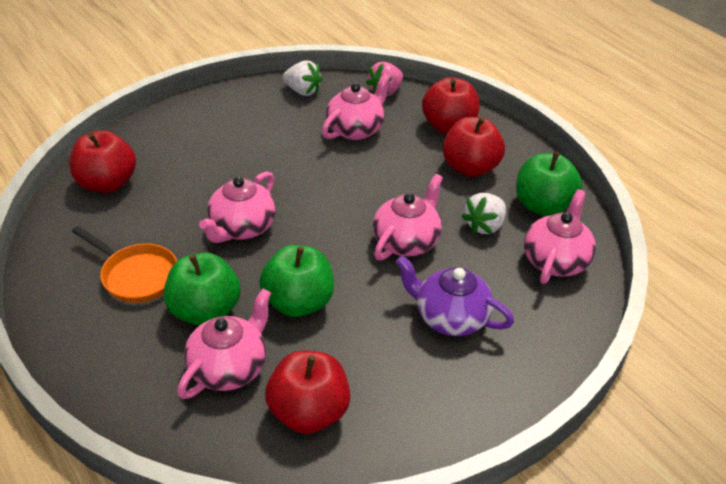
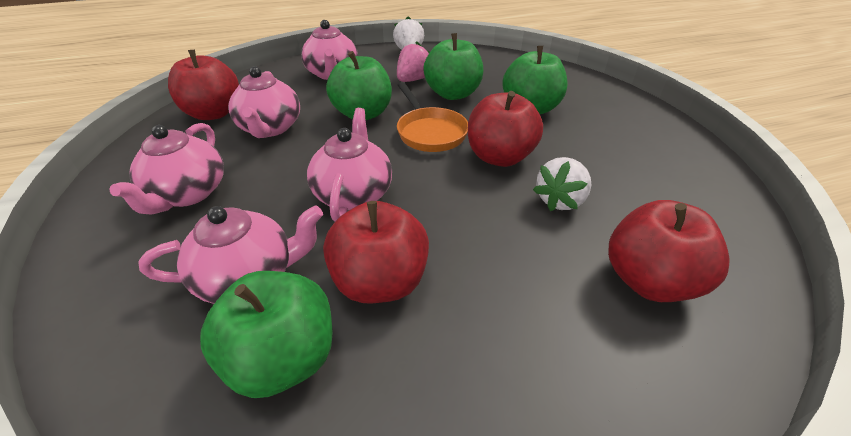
green apple: [164,253,241,325] [259,245,334,317] [516,152,582,216] = 3 -> [200,271,333,398] [326,51,392,120] [423,33,483,100] [502,46,568,114] = 4
purple teapot: [396,255,514,336] = 1 -> none = 0

